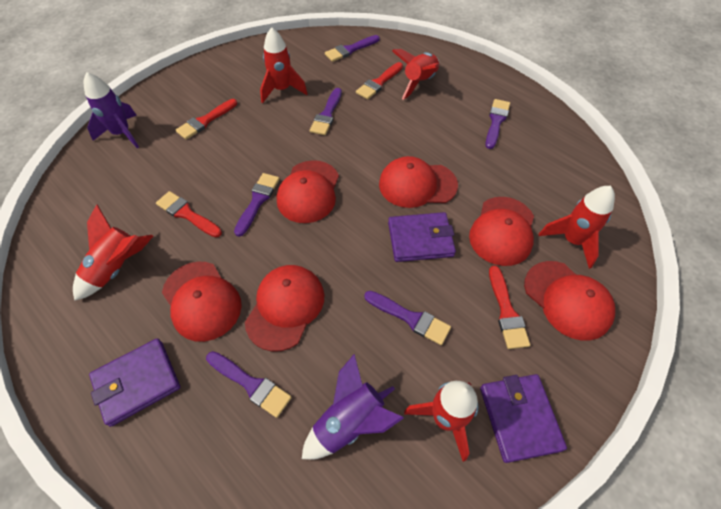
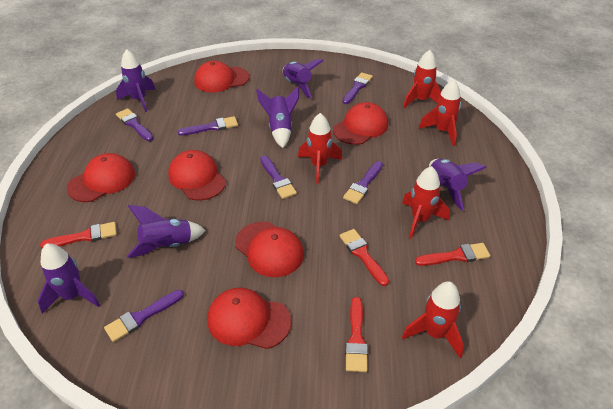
purple rocket: [84,72,139,148] [302,354,404,460] = 2 -> [37,243,100,314] [116,49,156,112] [127,205,206,258] [256,86,299,148] [283,59,324,99] [429,159,487,211] = 6
purple wallet: [89,338,180,427] [388,212,456,262] [480,374,567,463] = 3 -> none = 0

